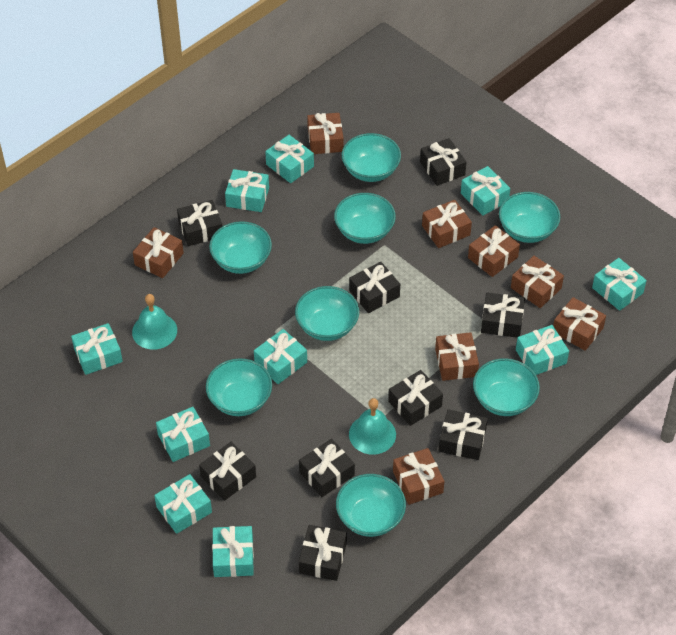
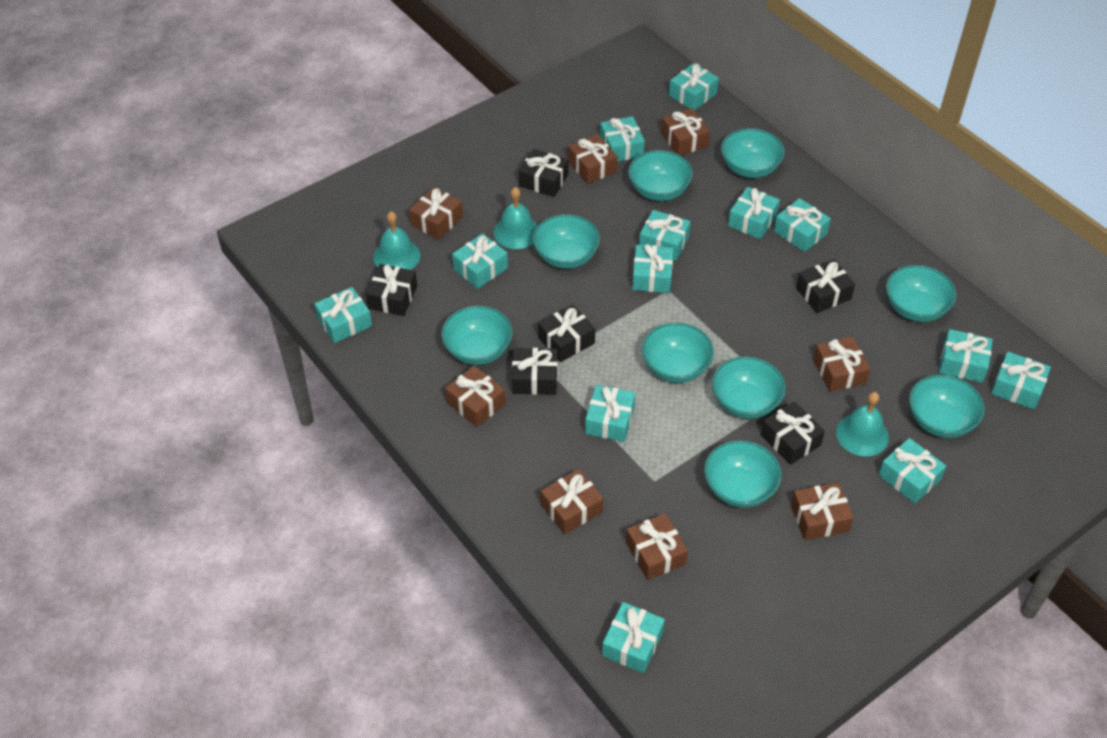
black gift: [177,200,222,246] [199,441,256,501] [299,439,355,497] [299,525,347,581] [349,262,400,313] [388,370,443,426] [420,138,466,186] [439,409,488,460] [481,293,525,338] = 9 -> [366,264,417,316] [512,348,557,395] [519,149,568,197] [538,305,595,362] [761,401,825,465] [796,259,855,313] = 6
turquoise bell: [132,294,177,350] [349,398,396,455] = 2 -> [373,211,420,270] [494,187,538,249] [836,392,889,456] = 3
turquoise bowl: [206,358,272,416] [209,221,272,274] [295,286,359,341] [334,193,396,244] [336,474,406,537] [342,133,401,182] [473,358,540,416] [499,192,560,243] = 8 -> [441,306,513,365] [533,214,600,269] [628,150,693,201] [642,323,714,383] [704,440,782,508] [712,356,786,419] [721,128,785,178] [886,265,957,322] [909,375,985,438] = 9
turquoise gift: [71,323,123,375] [154,474,212,534] [156,407,210,462] [212,526,254,577] [225,169,269,212] [254,329,307,384] [265,135,314,183] [461,166,510,216] [516,325,569,375] [592,258,647,311] = 10 -> [314,287,372,343] [452,233,508,289] [585,385,635,442] [600,116,645,162] [602,602,665,673] [632,244,673,293] [639,210,691,261] [669,63,719,111] [728,187,780,239] [774,198,831,252] [879,438,946,503] [939,329,993,383] [991,352,1051,409] = 13

